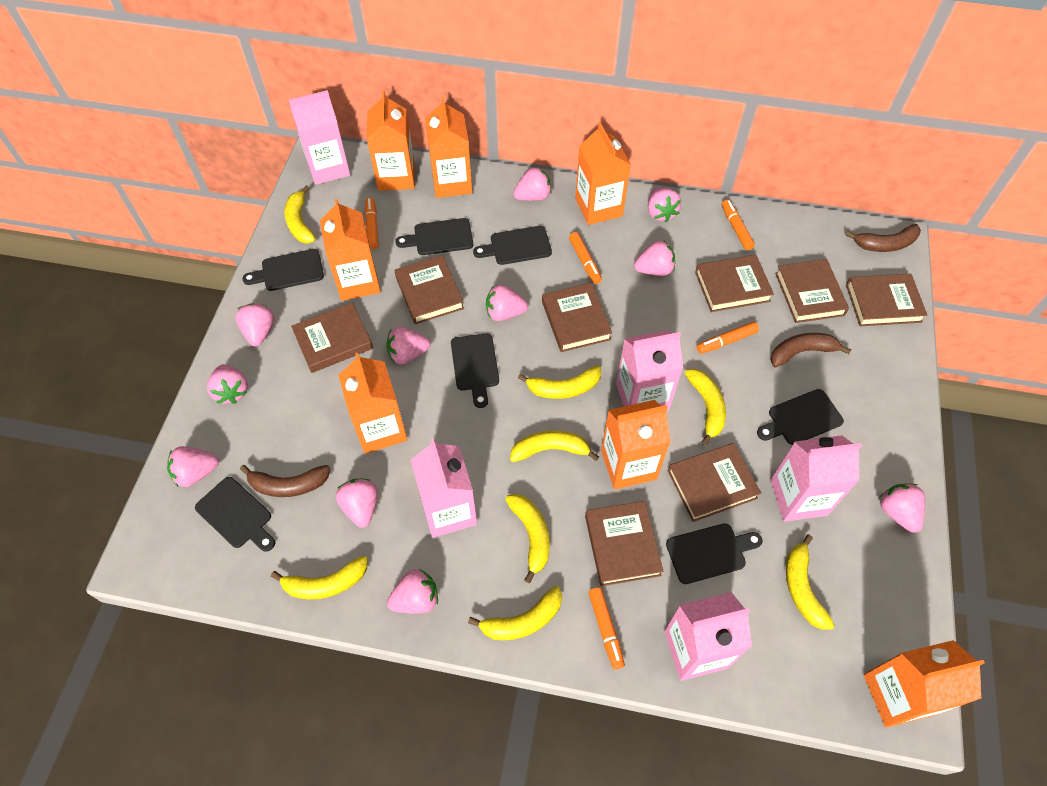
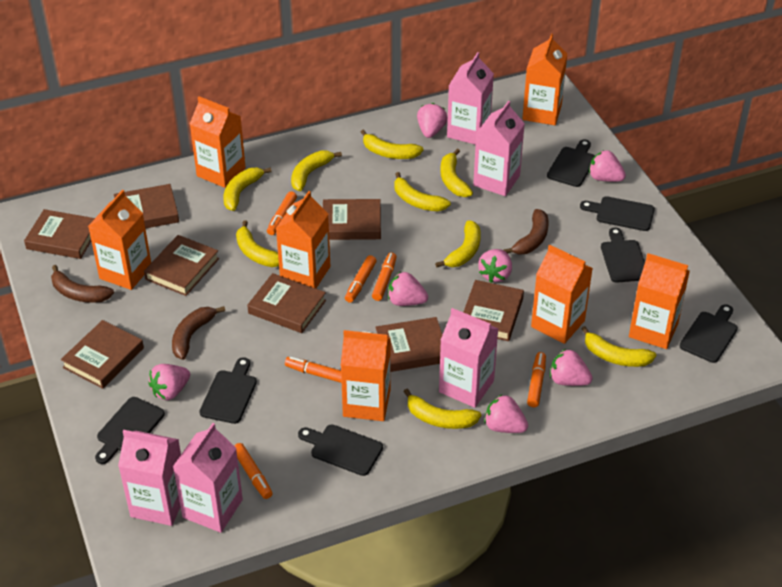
orange marker: [365,197,379,249] [569,232,602,284] [588,587,625,670] [697,322,759,354] [722,200,755,250] = 5 -> [234,443,273,499] [267,191,297,235] [285,357,342,383] [345,255,377,303] [372,252,397,301] [527,352,546,407] = 6
pink strawberry: [167,446,219,487] [207,364,248,404] [235,303,274,346] [336,478,378,528] [386,327,431,364] [387,569,438,614] [486,284,528,321] [513,167,552,201] [634,241,675,276] [648,188,681,222] [879,484,925,533] = 11 -> [148,364,190,400] [388,272,428,306] [417,103,448,138] [478,249,512,283] [484,394,528,433] [550,349,593,386] [589,150,626,182] = 7
yellow banana: [271,555,368,600] [284,185,316,244] [468,586,562,640] [505,494,550,583] [510,430,599,462] [518,366,601,399] [685,369,726,445] [786,535,835,630] = 8 -> [224,167,272,211] [236,220,279,267] [291,150,342,191] [361,129,424,159] [394,172,451,211] [403,389,481,429] [435,220,481,267] [440,149,473,197] [581,326,656,367] = 9

